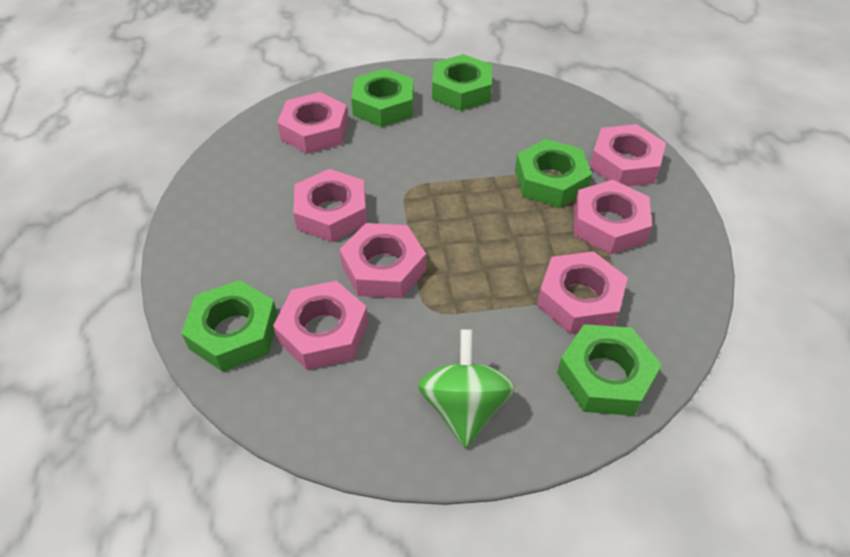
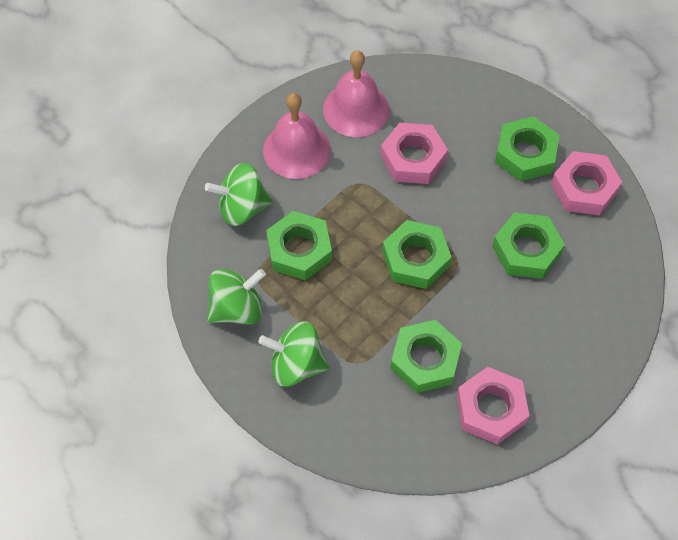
green spinning top: [418,329,515,448] = 1 -> [205,163,273,226] [207,269,266,324] [258,321,329,387] = 3
pink bell: none = 0 -> [263,93,331,179] [323,50,389,137] = 2
pink nut: [273,281,368,370] [277,92,348,154] [293,169,367,242] [339,223,426,299] [537,251,628,334] [574,180,652,255] [590,124,666,187] = 7 -> [381,123,448,184] [457,367,529,445] [551,151,622,215] = 3

